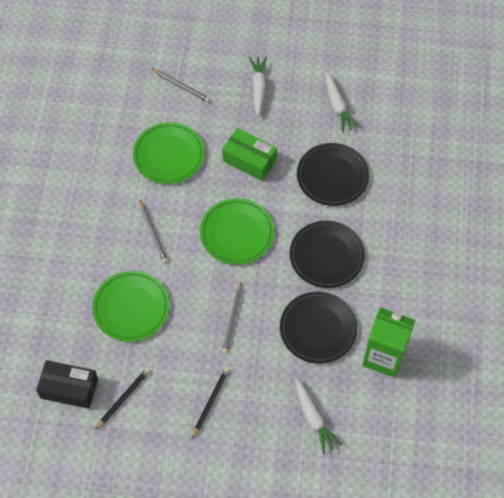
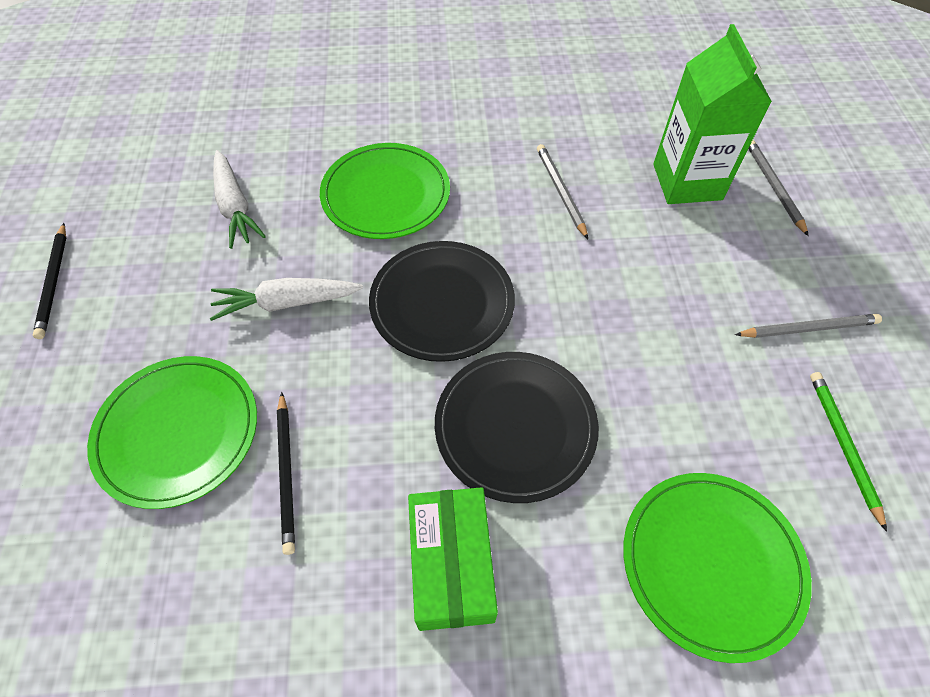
black box: [36,360,98,409] = 1 -> none = 0
black plate: [280,292,357,364] [290,220,365,288] [297,143,369,206] = 3 -> [369,241,515,362] [435,352,599,503] = 2
green pencil: none = 0 -> [810,372,887,532] = 1
white carrot: [249,56,267,116] [295,378,342,454] [326,72,360,132] = 3 -> [210,278,363,321] [213,150,266,249] = 2

